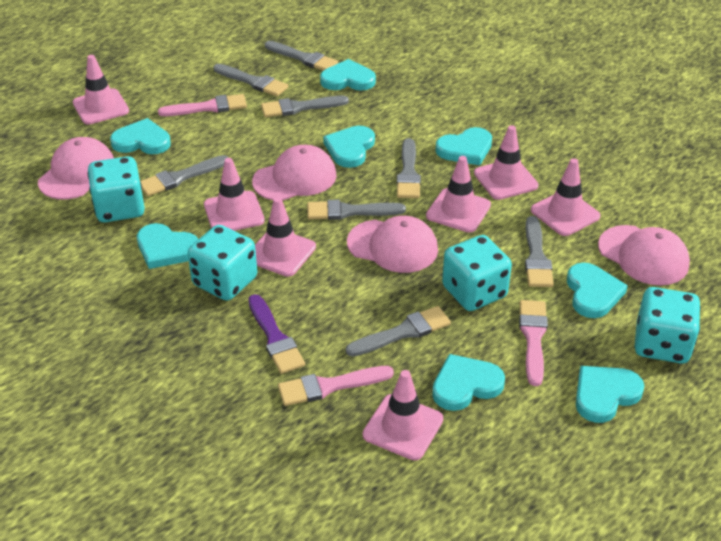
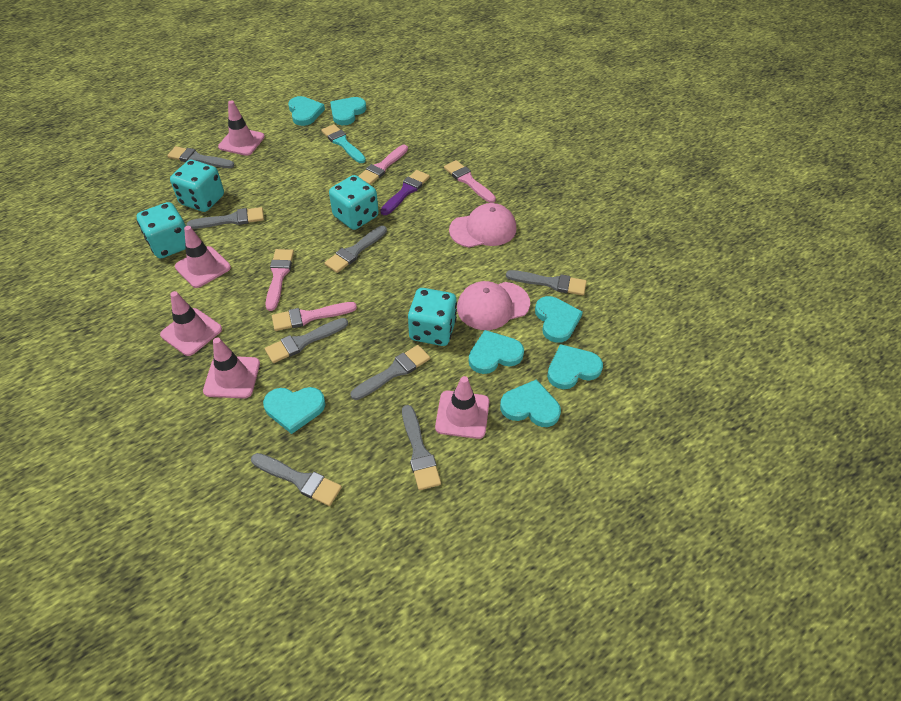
pink brush: [158,94,247,116] [278,366,394,406] [519,300,548,386] = 3 -> [265,249,294,311] [272,302,357,331] [358,145,408,185] [444,160,496,203] = 4
pink cap: [38,137,114,199] [252,145,337,201] [347,216,438,273] [598,225,690,285] = 4 -> [449,203,516,248] [457,281,530,330] = 2
pink traffic cone: [73,55,129,125] [204,158,265,231] [255,197,316,277] [363,370,443,460] [426,156,491,233] [474,125,538,200] [531,158,601,236] = 7 -> [160,291,222,356] [175,226,231,288] [203,338,260,398] [218,101,265,156] [435,376,490,439] = 5
turquoise brush: none = 0 -> [321,124,366,163] = 1
turquoise heart: [110,118,171,154] [137,223,198,269] [320,59,376,91] [323,126,375,168] [432,354,505,411] [435,127,492,165] [567,263,628,318] [576,366,644,423] = 8 -> [263,387,325,434] [288,96,325,126] [330,97,366,125] [469,330,524,374] [500,379,561,427] [535,296,583,343] [547,344,603,389] = 7

